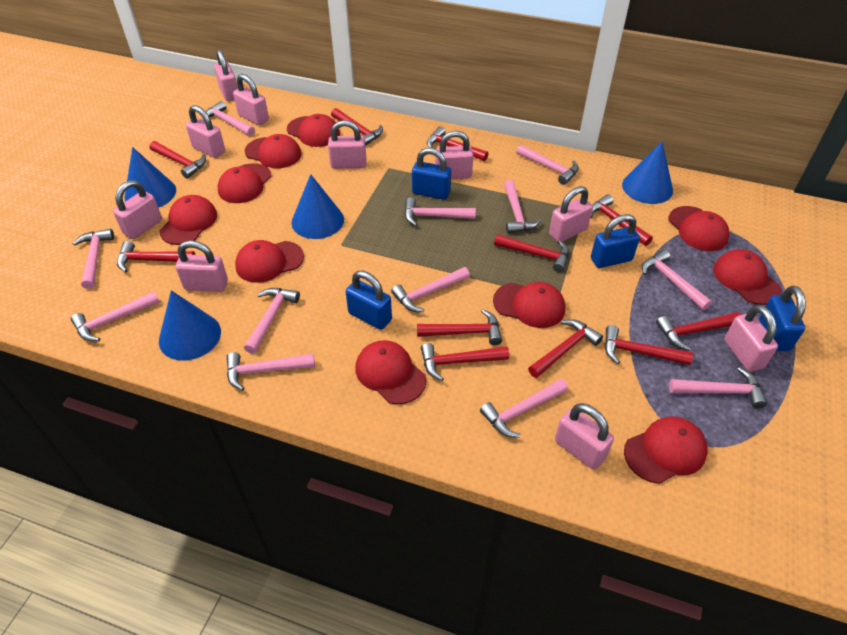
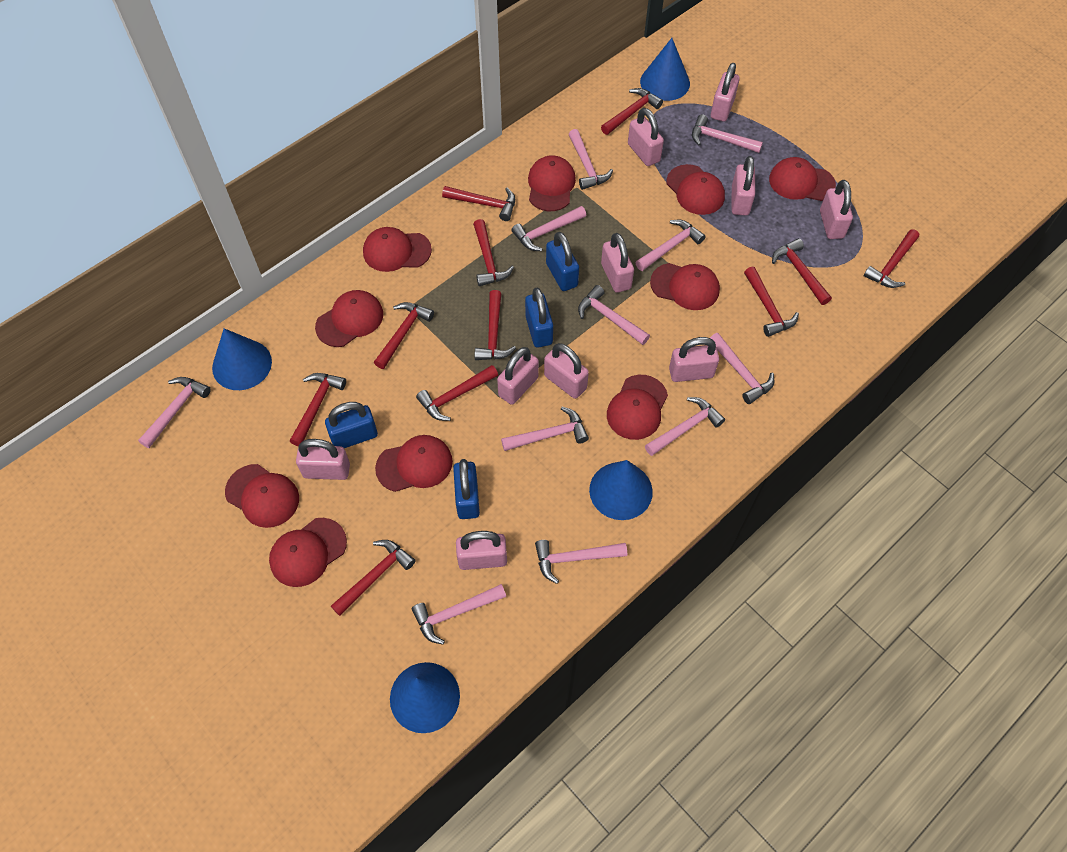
pink hammer: [71,291,160,341] [73,229,114,289] [203,101,255,136] [227,352,315,391] [244,288,300,354] [391,267,470,312] [404,197,476,226] [480,379,568,438] [504,180,542,233] [516,145,579,185] [642,250,712,310] [669,367,767,408] = 12 -> [138,377,211,448] [412,584,506,645] [501,407,589,451] [512,206,586,251] [535,540,627,584] [569,129,613,190] [578,285,650,345] [635,220,706,271] [645,397,725,456] [692,114,763,153] [710,333,774,404] = 11

